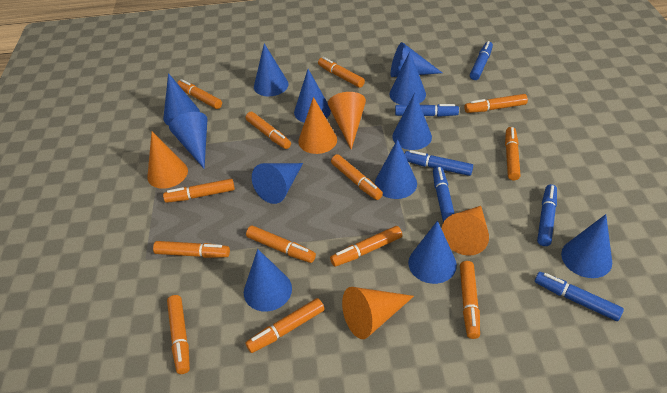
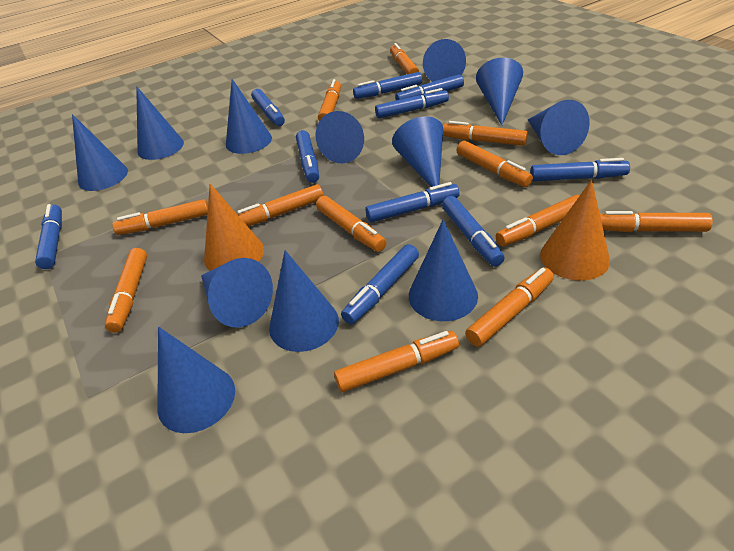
blue marker: [395,104,459,117] [405,150,473,176] [433,166,455,223] [470,41,493,80] [535,272,624,321] [537,184,557,246] = 6 -> [35,204,62,269] [251,89,285,126] [296,130,319,183] [341,244,419,324] [353,72,422,99] [365,182,460,222] [375,88,449,119] [395,74,464,100] [442,196,505,266] [530,158,630,181] = 10
orange cone: [147,132,188,189] [298,97,337,154] [328,92,366,150] [342,287,414,339] [442,206,489,256] = 5 -> [204,184,264,271] [540,180,610,281] = 2
orange marker: [153,241,230,258] [163,179,235,203] [167,295,190,374] [177,79,222,109] [245,298,324,353] [246,112,291,149] [246,225,316,263] [318,57,365,88] [330,226,402,267] [331,154,383,200] [460,261,480,339] [464,94,528,113] [505,127,521,180] = 13 -> [105,248,147,333] [113,199,208,235] [237,184,323,226] [316,196,386,252] [318,79,341,121] [334,331,459,392] [390,43,419,74] [443,121,528,146] [456,141,533,187] [465,268,554,347] [496,195,580,246] [600,211,713,232] = 12

